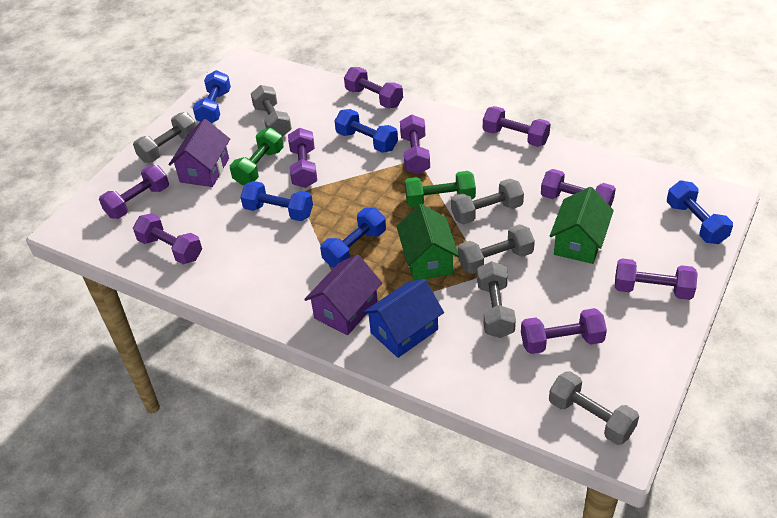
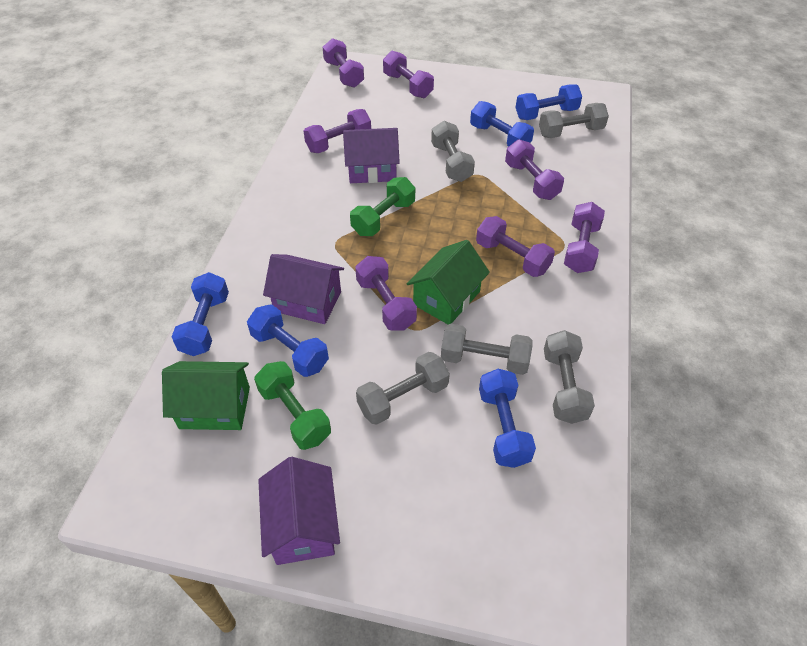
blue house: [362,279,444,358] = 1 -> none = 0
grey dumbbell: [133,112,196,163] [251,85,292,137] [451,179,524,224] [458,224,535,274] [477,261,516,338] [549,371,639,445] = 6 -> [356,352,450,425] [431,121,475,182] [441,324,532,375] [539,103,609,138] [544,330,595,424] = 5
purple dumbbell: [99,165,169,219] [133,213,202,264] [288,128,317,188] [344,67,403,108] [400,114,430,174] [483,106,551,147] [521,308,607,354] [541,169,616,207] [615,258,698,300] = 9 -> [304,109,371,153] [323,38,364,88] [355,256,417,331] [383,51,434,98] [476,216,555,277] [505,139,564,200] [564,202,605,273] = 7
purple house: [169,119,230,187] [304,255,382,335] = 2 -> [258,457,340,565] [263,254,344,324] [343,128,400,183] = 3

